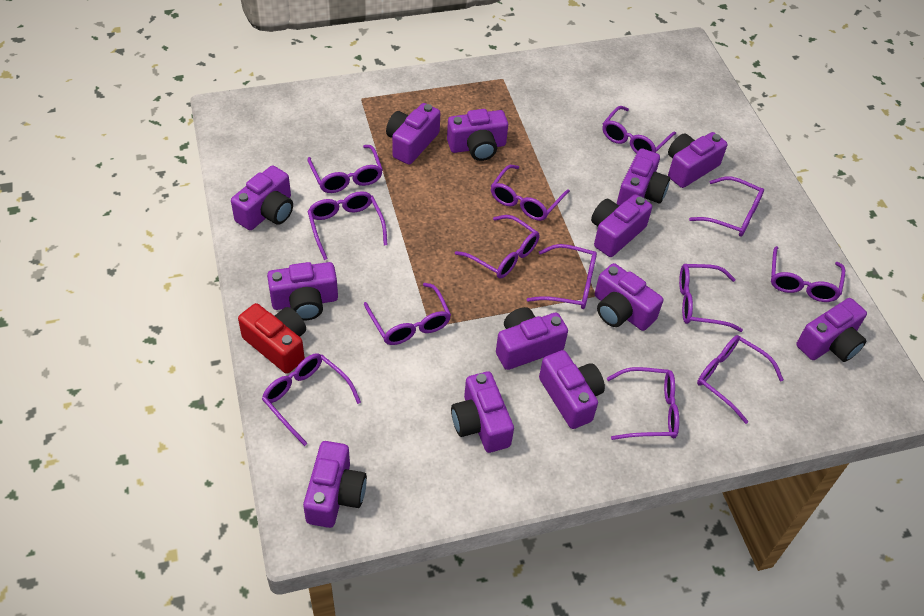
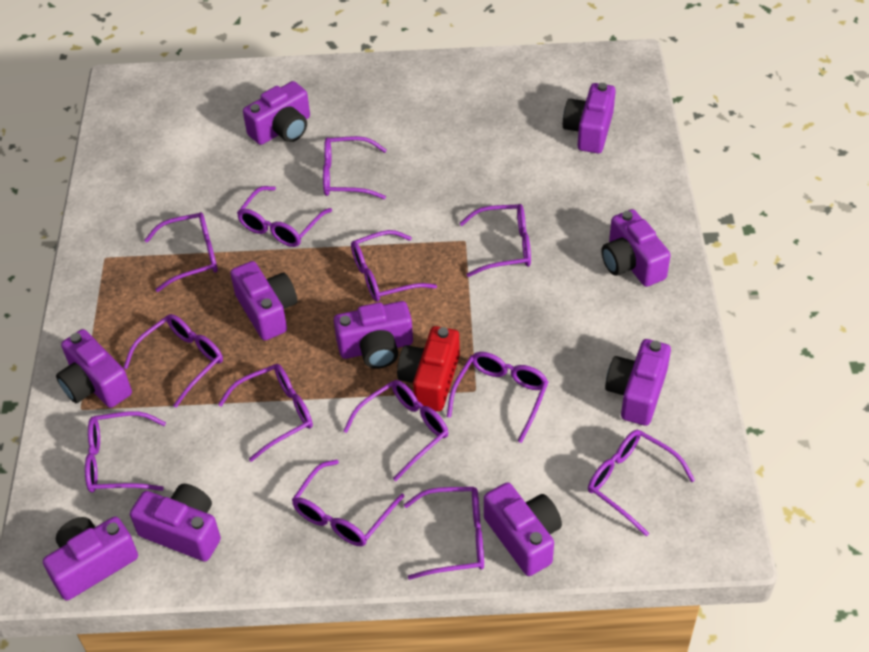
purple camera: [231,165,293,230] [267,262,338,321] [303,441,367,528] [386,103,440,165] [447,109,508,161] [451,371,514,453] [496,307,568,370] [539,350,605,429] [591,194,652,257] [595,263,663,331] [617,148,670,206] [668,132,727,188] [796,298,867,362] = 13 -> [43,517,138,601] [56,329,132,408] [130,484,221,561] [230,261,297,341] [243,81,310,145] [334,301,413,369] [484,482,562,576] [563,83,616,153] [601,209,671,287] [605,339,671,426] = 10

